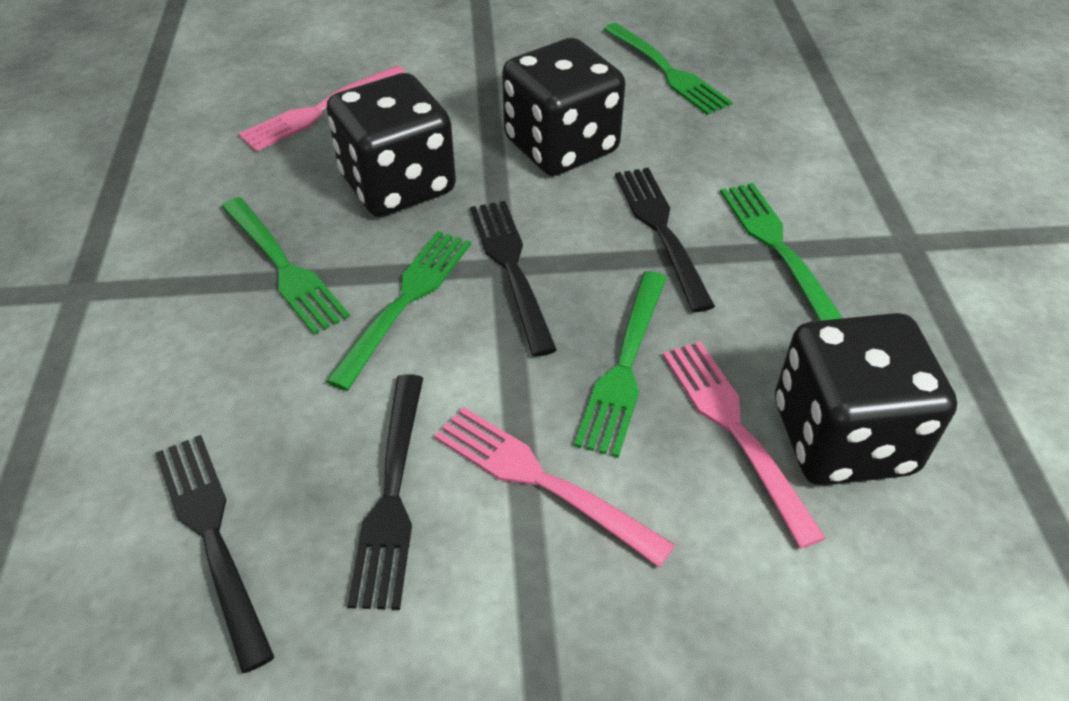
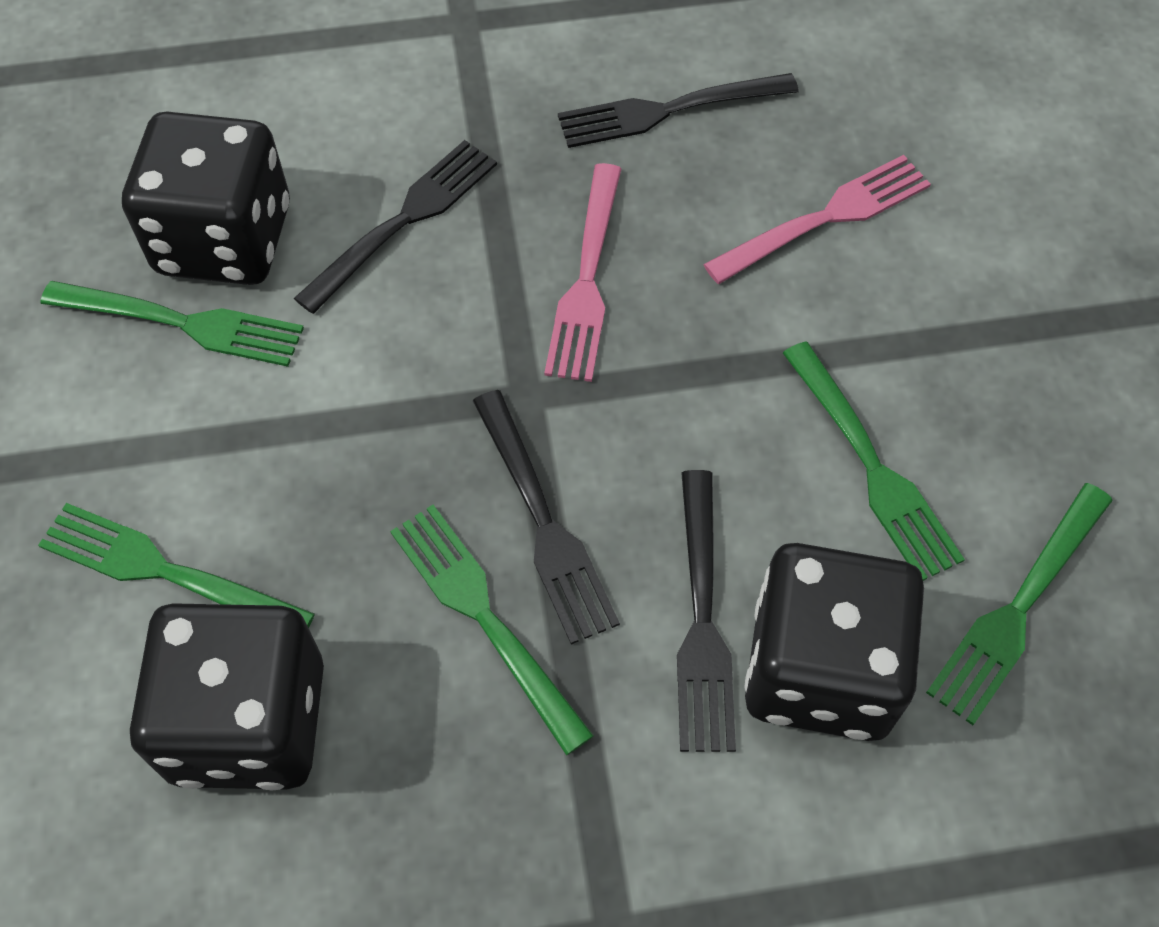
pink fork: [238,66,406,151] [435,407,675,567] [663,341,826,549] = 3 -> [544,163,621,382] [703,155,931,284] = 2

